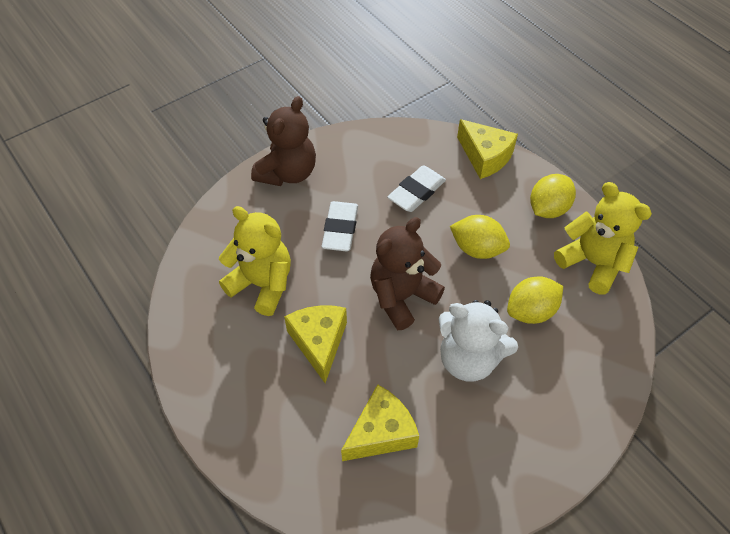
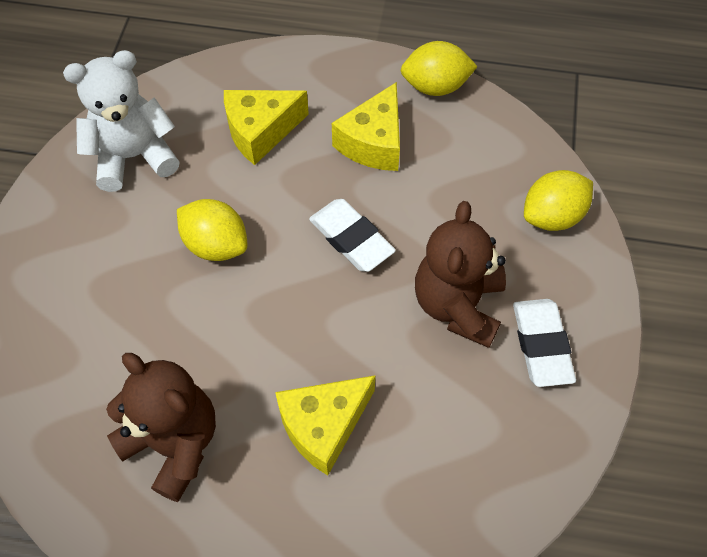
yellow teddy bear: [219,206,291,316] [554,182,652,295] = 2 -> none = 0

